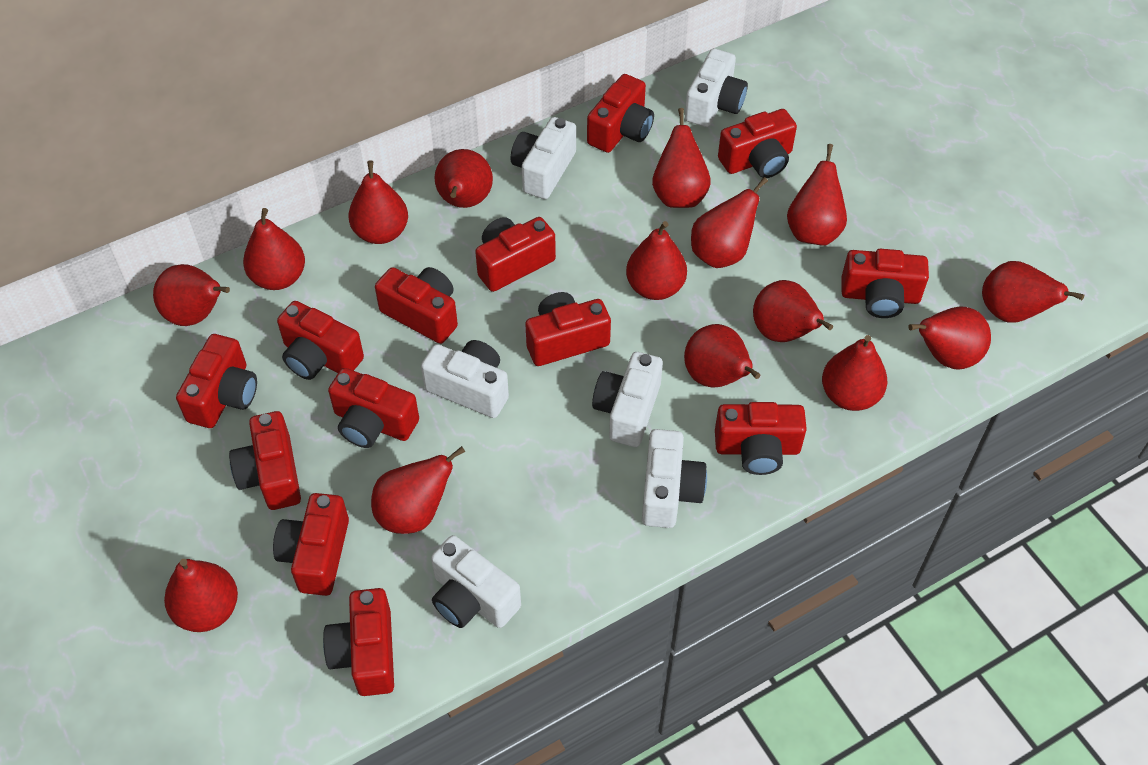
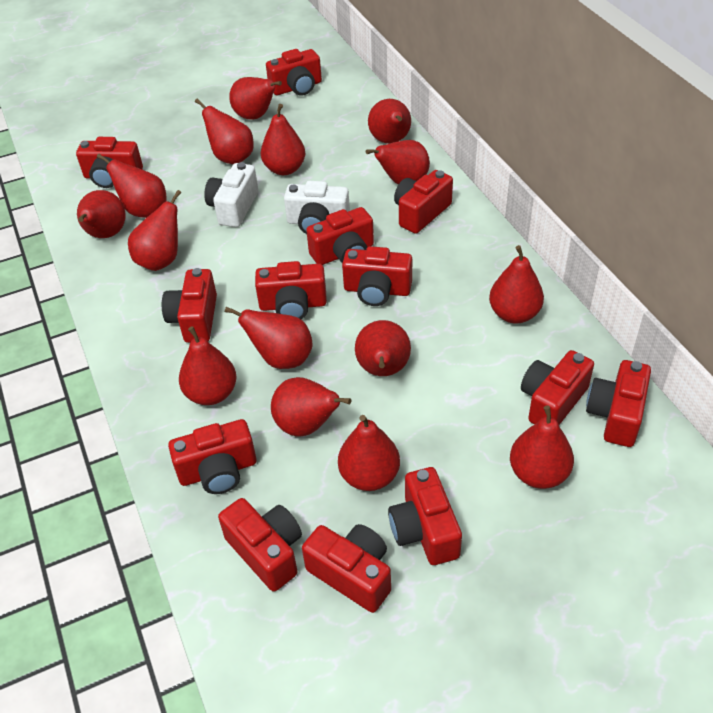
white camera: [421,340,509,418] [431,535,521,628] [511,117,576,199] [592,352,663,447] [642,429,707,528] [685,48,748,127] = 6 -> [204,162,258,227] [284,181,350,234] = 2

